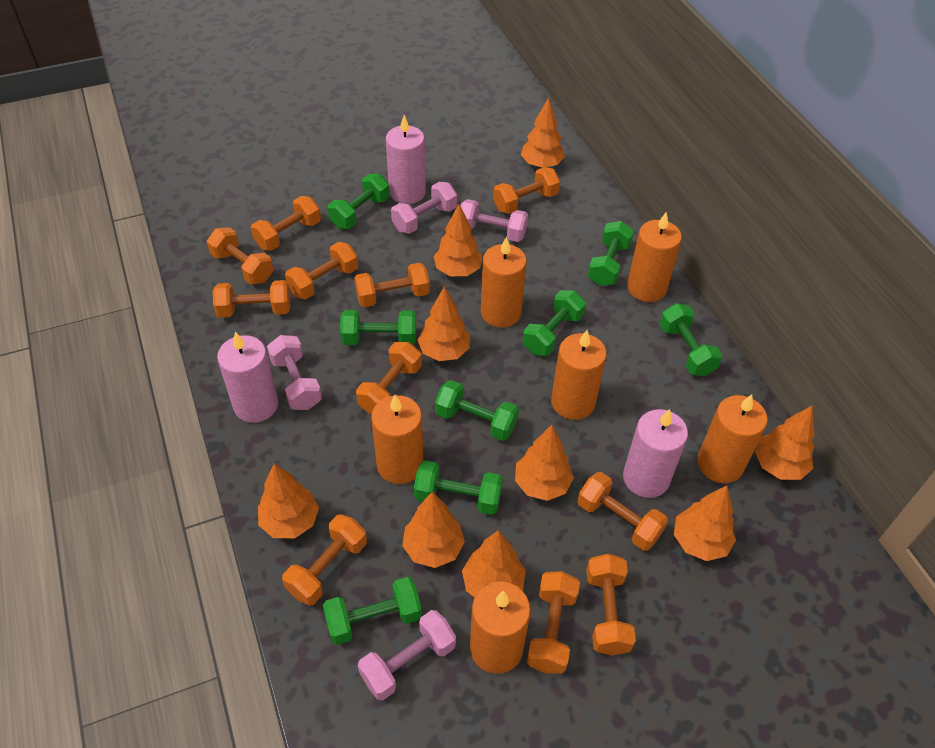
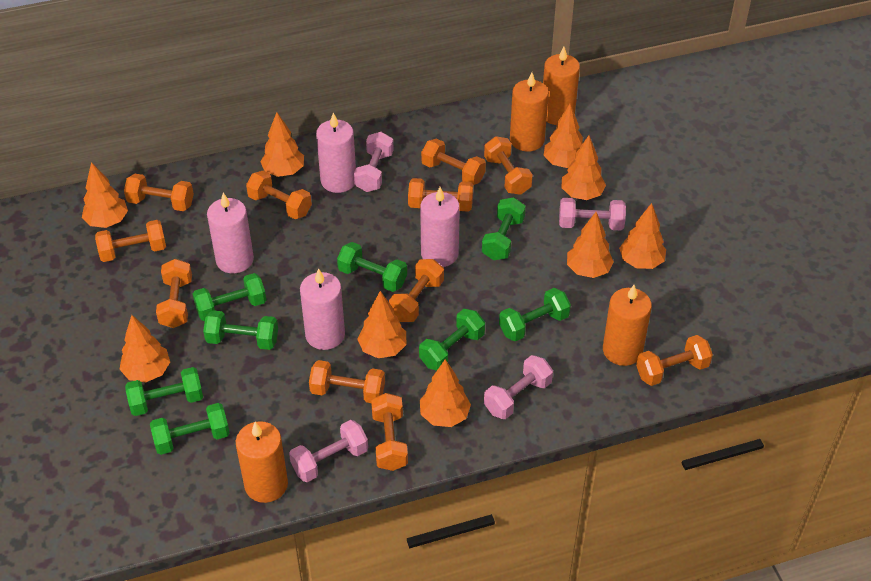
orange candle: [371,395,424,484] [470,582,531,674] [481,237,527,328] [551,330,607,420] [627,212,682,302] [697,394,768,483] = 6 -> [236,421,288,503] [510,72,549,152] [543,47,580,125] [603,285,652,366] = 4
pink candle: [217,332,279,423] [386,115,426,204] [623,409,688,498] = 3 -> [207,193,254,274] [300,268,345,350] [316,113,356,193] [420,187,460,267] = 4

